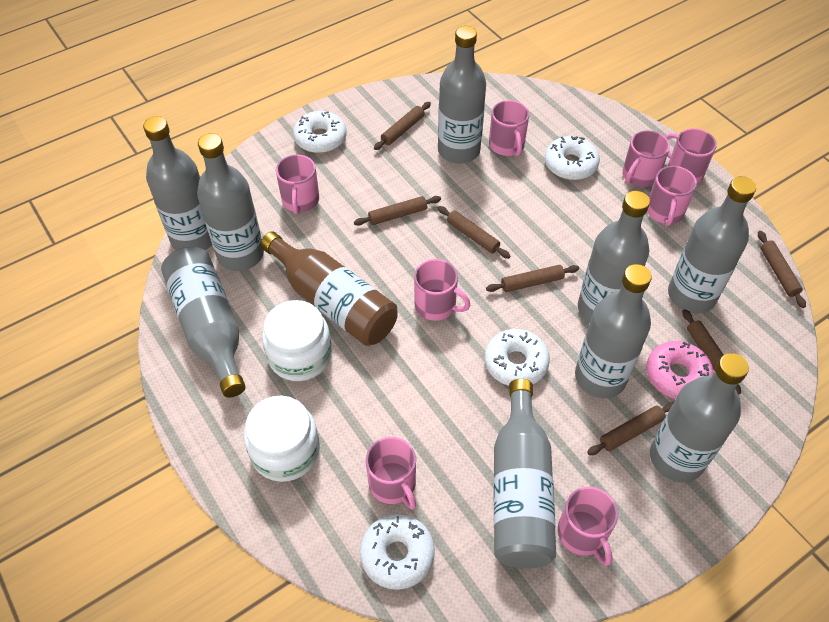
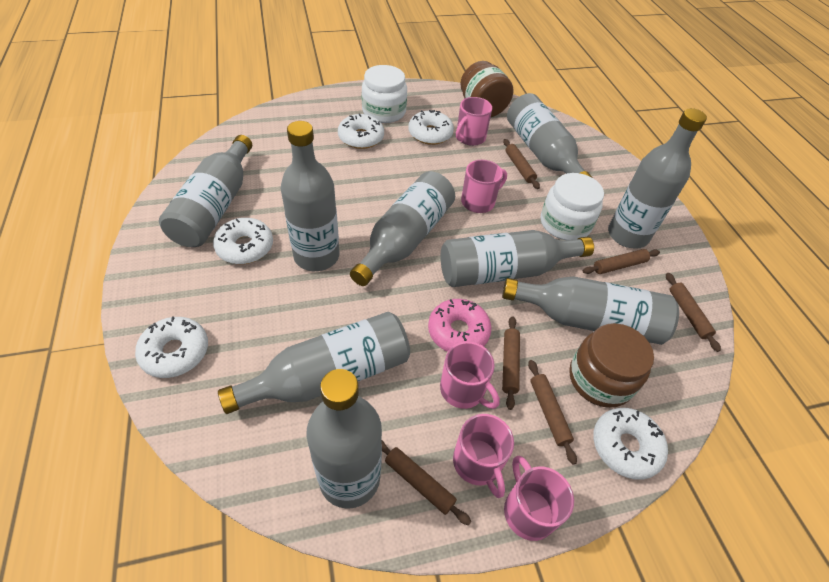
brown bottle: [260,231,398,346] = 1 -> none = 0
brown jar: none = 0 -> [460,61,513,117] [569,323,654,408] = 2
brown rolling pin: [354,196,441,226] [374,102,431,150] [438,206,511,259] [486,265,579,292] [587,402,674,455] [682,309,741,395] [758,231,806,308] = 7 -> [381,441,471,525] [502,316,520,410] [503,139,540,189] [528,360,577,465] [583,249,660,274] [666,273,721,352] = 6
pink mug: [276,155,319,215] [366,437,416,510] [414,259,470,321] [489,100,529,156] [558,487,618,566] [622,130,670,187] [647,166,697,226] [665,128,717,183] = 8 -> [440,341,500,409] [453,414,514,498] [456,97,492,146] [461,160,507,213] [504,456,574,541] = 5
white donut: [293,111,347,153] [360,514,435,590] [485,329,550,386] [545,136,600,180] = 4 -> [135,316,208,378] [213,218,273,264] [338,114,384,149] [408,110,454,145] [593,408,668,480] = 5

